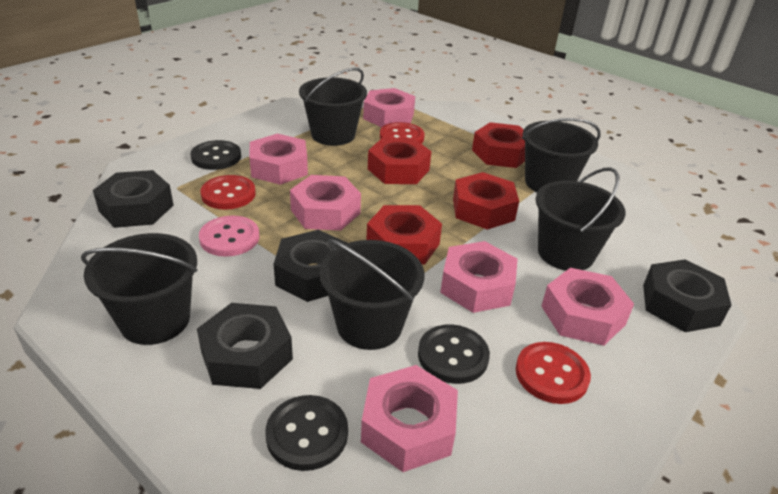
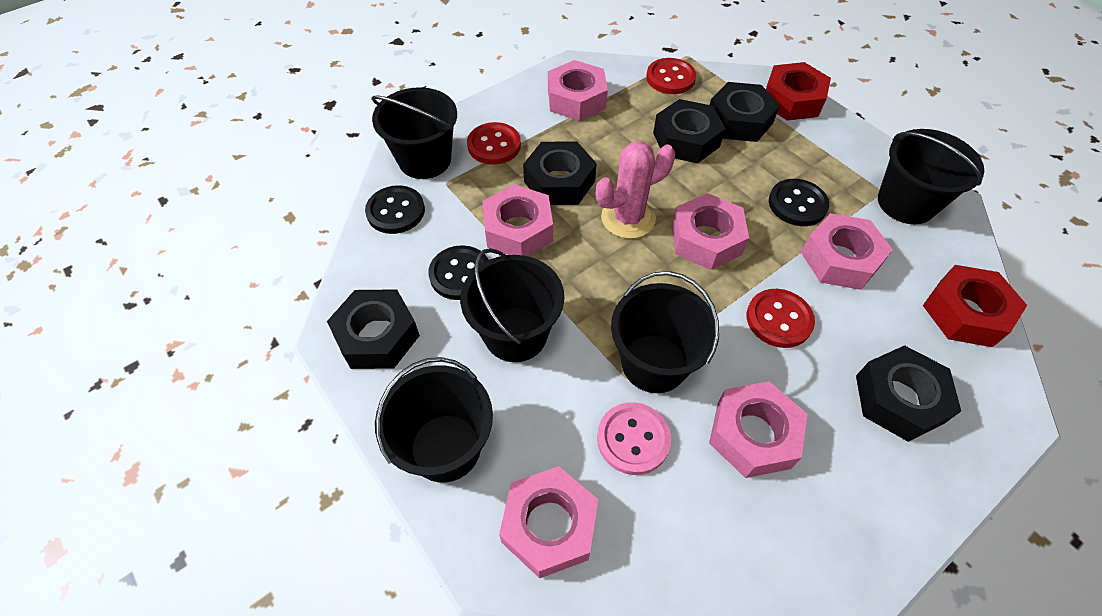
black nut: [93,170,174,228] [197,303,293,389] [274,230,347,302] [643,259,731,332] = 4 -> [327,289,420,369] [523,141,597,205] [653,99,725,163] [710,82,780,142] [856,345,961,442] = 5
pink cactus: none = 0 -> [596,141,675,239] = 1
red nut: [366,205,442,265] [368,137,431,184] [453,172,519,230] [472,122,525,168] = 4 -> [766,62,831,121] [923,265,1027,347] = 2

